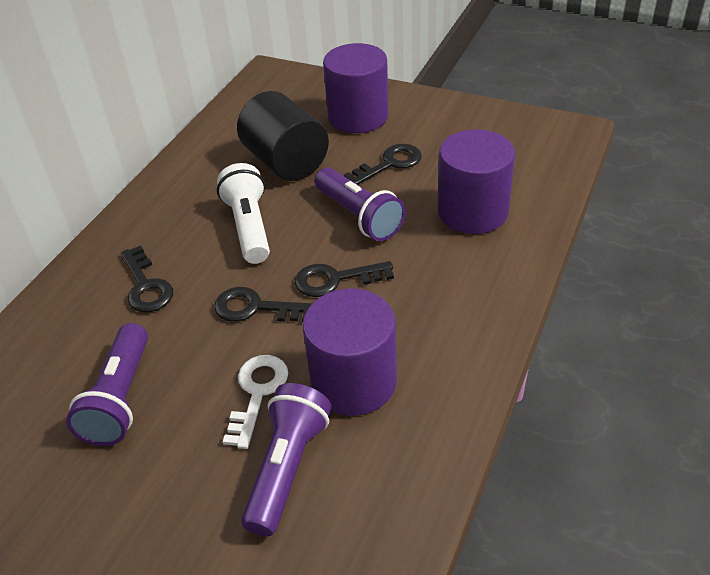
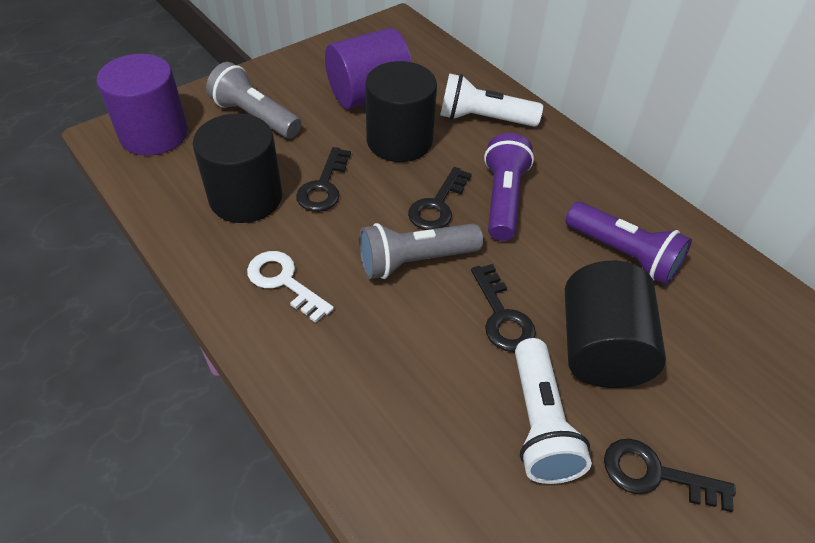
black cylinder: [237,91,329,181] = 1 -> [193,113,282,223] [365,61,437,162] [565,261,666,388] = 3
grey flashlight: none = 0 -> [206,62,302,138] [359,223,483,279] = 2
purple cylinder: [303,288,397,416] [323,43,389,133] [438,129,515,234] = 3 -> [97,54,188,156] [325,28,412,109] = 2
purple flashlight: [66,323,148,446] [241,383,331,536] [315,167,406,241] = 3 -> [484,133,534,241] [565,202,692,285] = 2
white flashlight: [217,163,270,264] = 1 -> [440,73,543,127] [515,338,592,484] = 2

